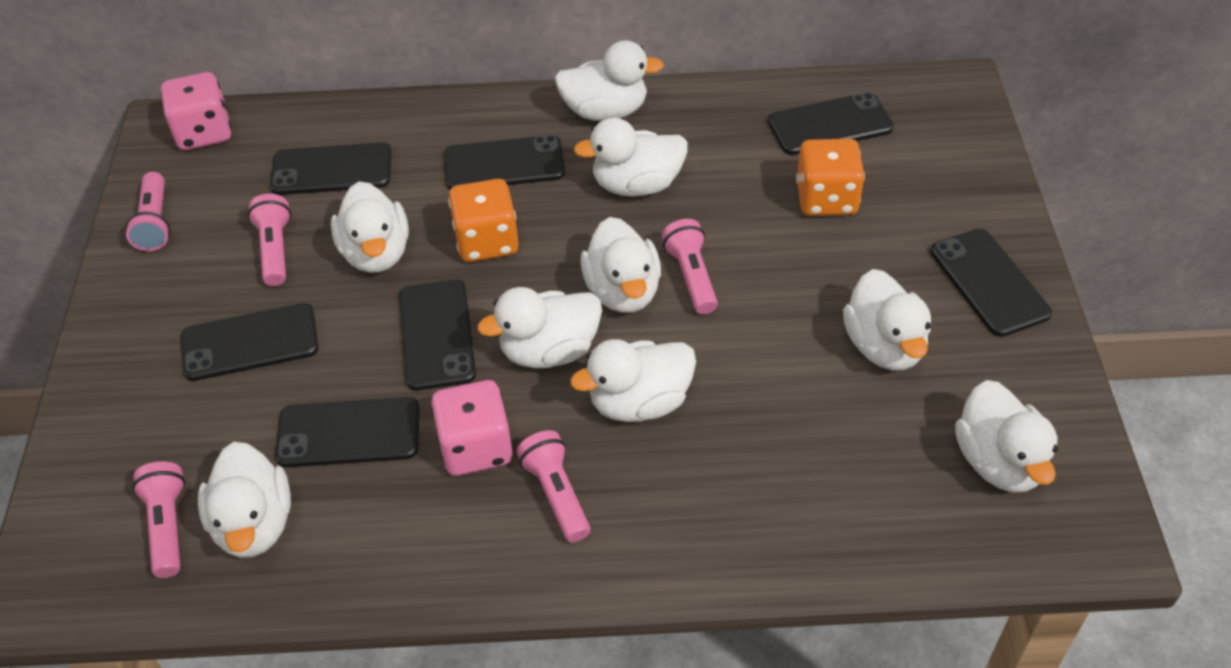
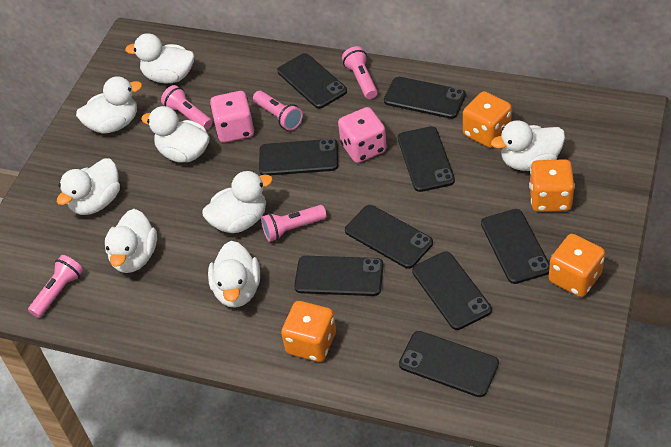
black phone: [181,303,319,381] [270,142,392,195] [275,397,420,467] [399,279,476,391] [444,135,565,190] [768,92,894,155] [931,229,1052,337] = 7 -> [259,139,338,175] [277,53,347,109] [294,256,384,296] [345,205,433,269] [384,77,466,119] [398,126,455,192] [399,331,499,397] [412,251,492,330] [481,209,550,284] = 9
orange dice: [448,179,519,262] [796,139,865,216] = 2 -> [281,301,336,362] [463,91,512,148] [529,159,575,212] [549,234,605,297] = 4
white duck: [198,442,291,558] [331,182,409,273] [478,287,602,368] [554,40,664,121] [570,339,696,422] [574,118,688,197] [581,217,661,313] [843,269,931,371] [955,380,1058,493] = 9 -> [57,158,120,215] [76,76,142,134] [105,209,157,273] [125,33,194,84] [141,106,210,163] [202,171,273,233] [208,241,260,307] [491,120,565,171] = 8

